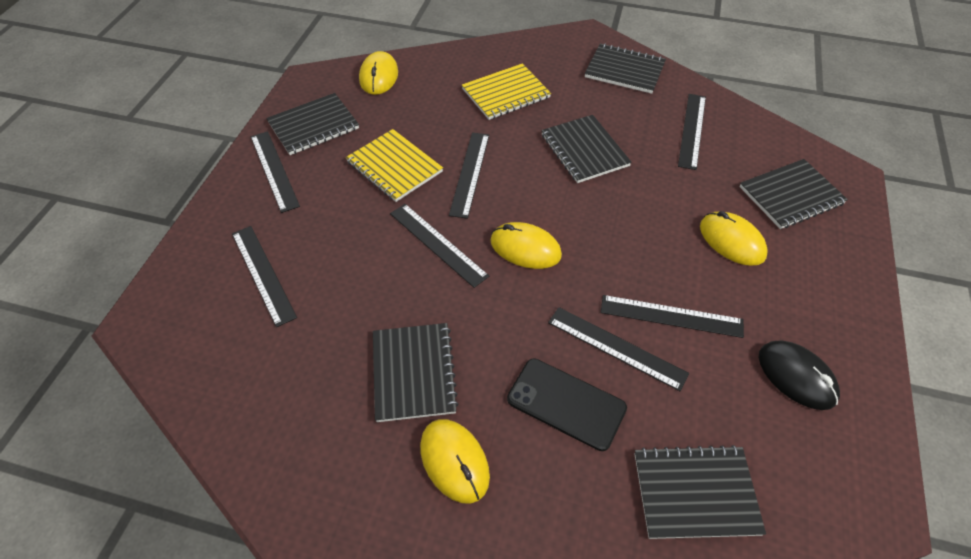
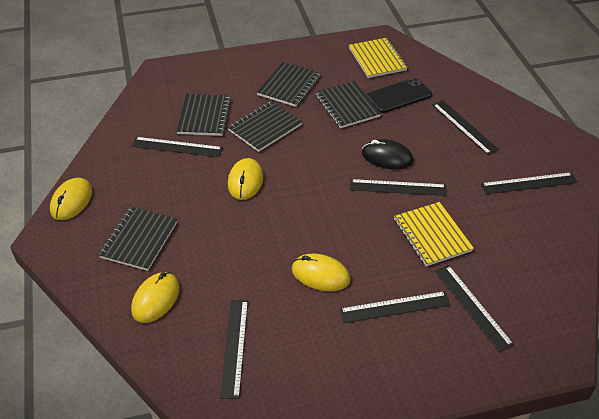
black notebook: [266,93,359,155] [373,323,458,422] [541,115,632,183] [585,43,666,94] [634,445,766,539] [740,159,848,229] = 6 -> [99,207,177,271] [176,94,231,136] [228,101,302,152] [257,62,320,107] [315,81,381,128] = 5

